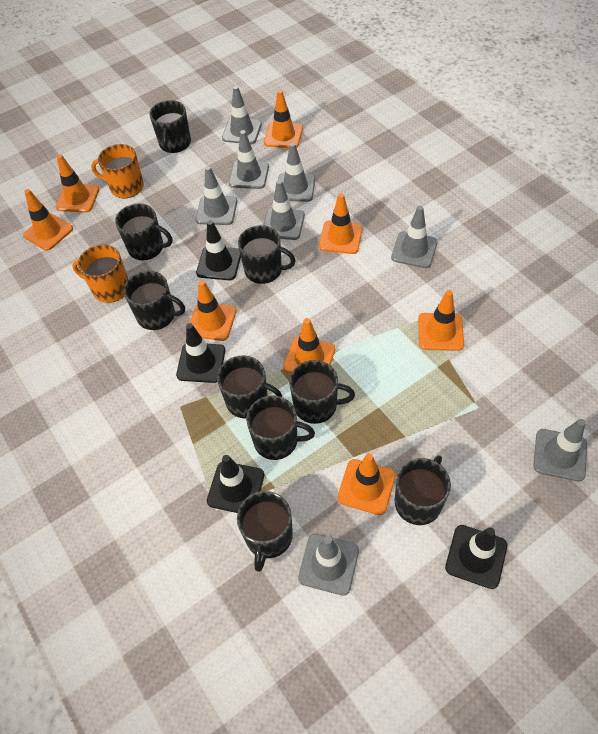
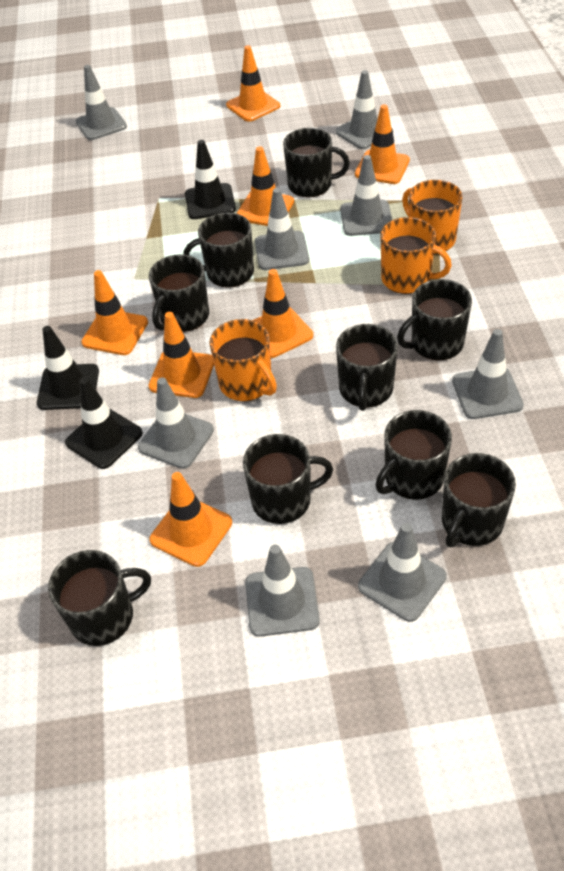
black traffic cone: [176,323,225,383] [196,220,241,280] [207,455,264,513] [445,525,507,589] = 4 -> [37,326,99,410] [65,377,143,469] [185,140,236,219] = 3
orange mug: [72,244,128,303] [91,144,144,198] = 2 -> [209,319,277,401] [381,217,452,294] [402,180,462,254] = 3
orange traffic cone: [23,189,73,251] [56,154,99,213] [190,280,236,341] [264,90,303,148] [283,318,336,374] [319,193,362,254] [337,453,396,515] [418,290,464,351] = 8 -> [81,270,148,355] [148,312,214,398] [149,472,232,567] [226,45,280,122] [236,146,294,226] [253,269,313,358] [355,105,410,184] = 7

